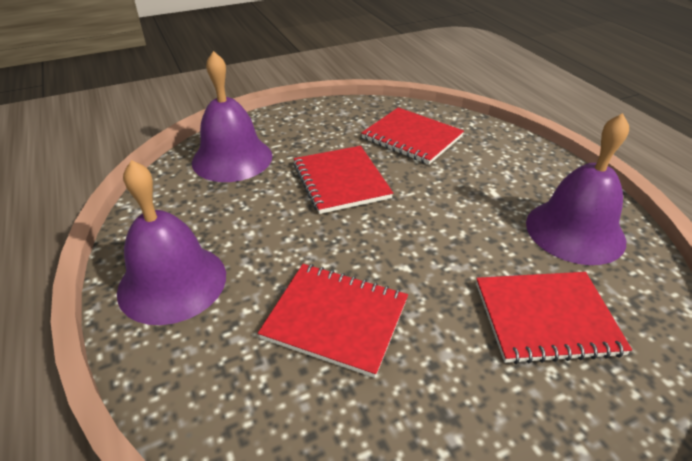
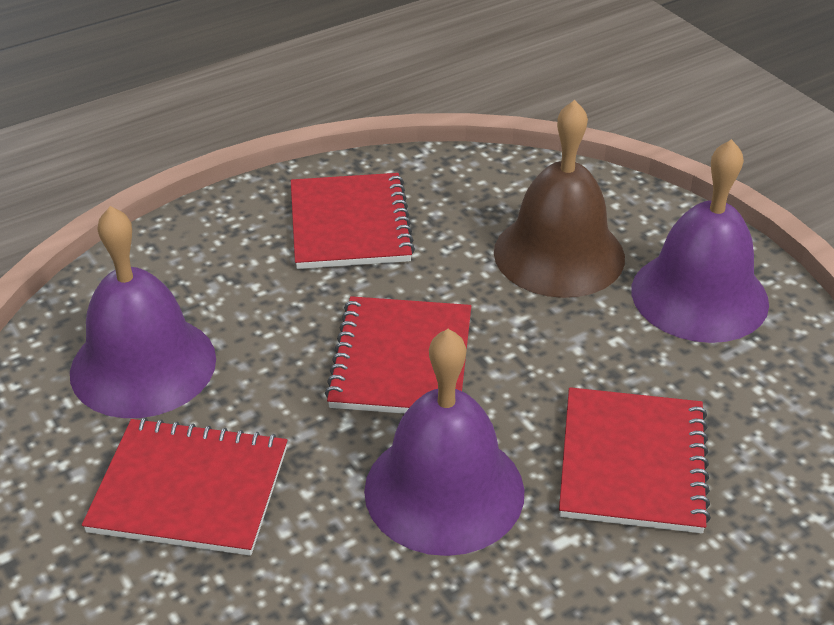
brown bell: none = 0 -> [494,100,625,298] = 1

